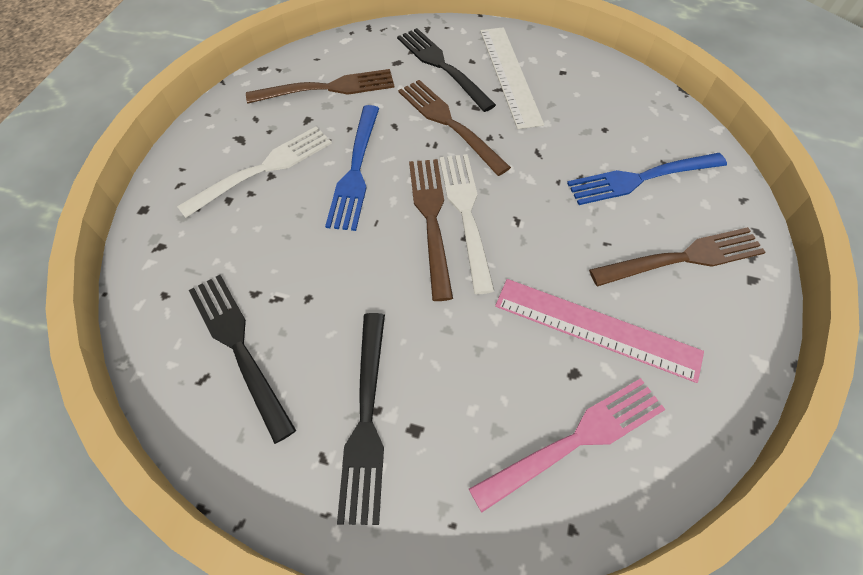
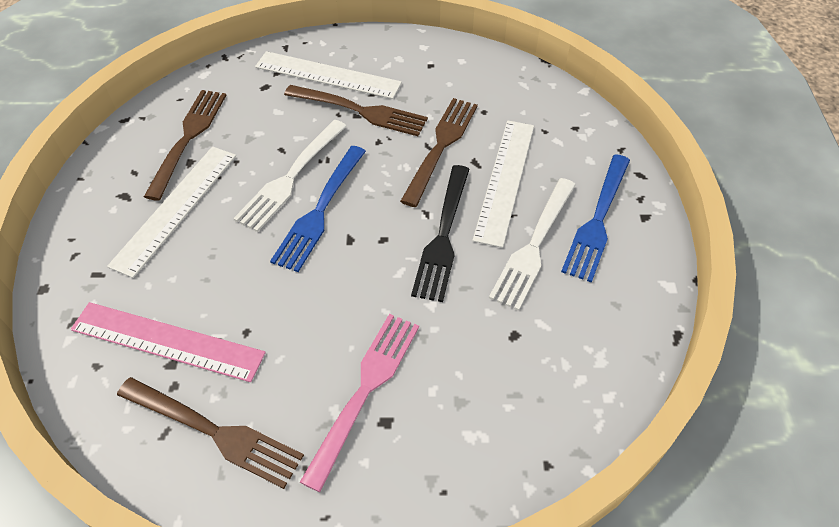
black fork: [189,275,296,444] [337,313,385,525] [397,28,496,112] = 3 -> [411,165,469,302] = 1
white ruler: [480,27,544,129] = 1 -> [107,146,236,278] [255,51,402,99] [473,121,534,248] = 3

